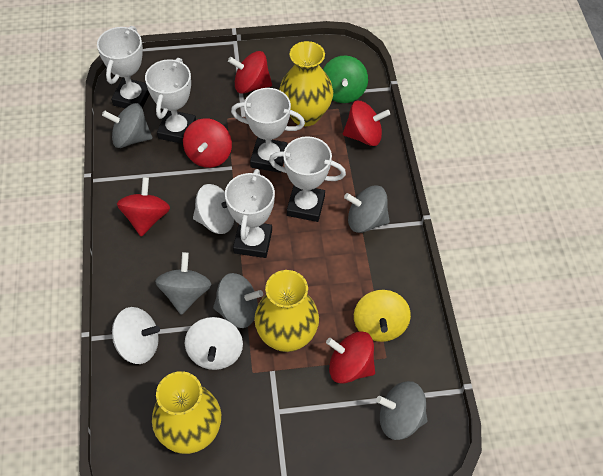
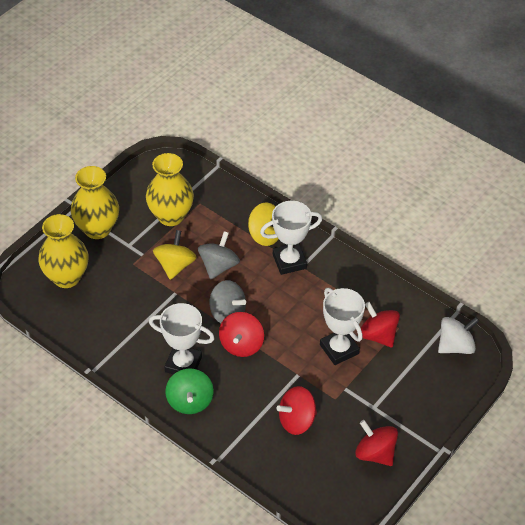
grey spinning top: [102,103,152,148] [155,252,211,315] [213,273,263,328] [344,186,390,233] [376,381,427,440] = 5 -> [198,231,240,279] [209,280,246,323] = 2
red spinning top: [117,177,170,237] [183,118,232,168] [228,51,272,94] [326,332,375,383] [343,101,390,146] = 5 -> [219,312,264,357] [277,386,317,435] [355,420,398,466] [361,302,400,347] = 4
white spinning top: [112,307,160,364] [185,317,243,370] [193,184,234,234] = 3 -> [438,317,479,354] = 1
white trophy: [97,26,150,109] [145,58,196,144] [225,169,275,258] [231,88,305,173] [269,136,346,222] = 5 -> [149,303,215,374] [260,201,322,275] [320,288,365,365] = 3
yellow spinning top: [354,290,411,342] = 1 -> [153,230,197,280] [248,203,279,246] = 2

